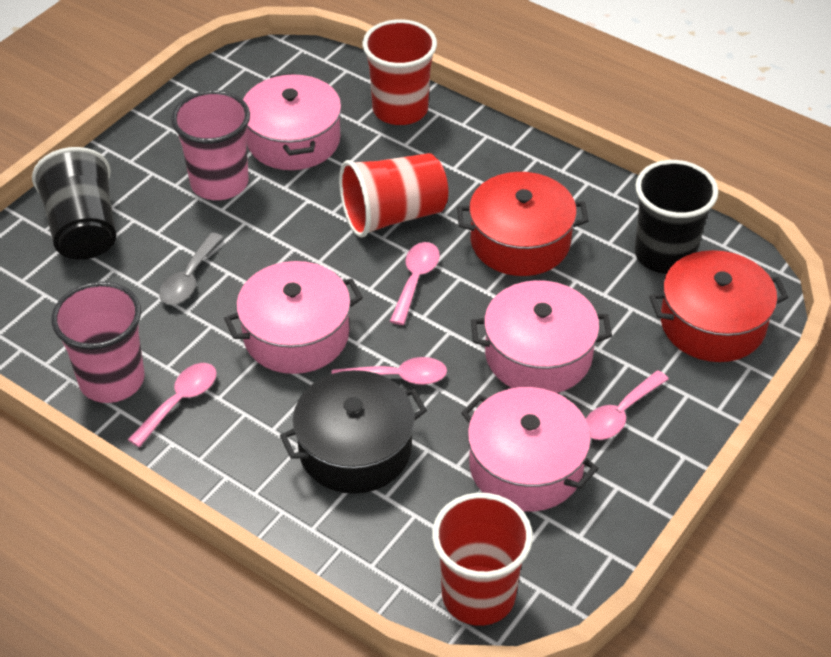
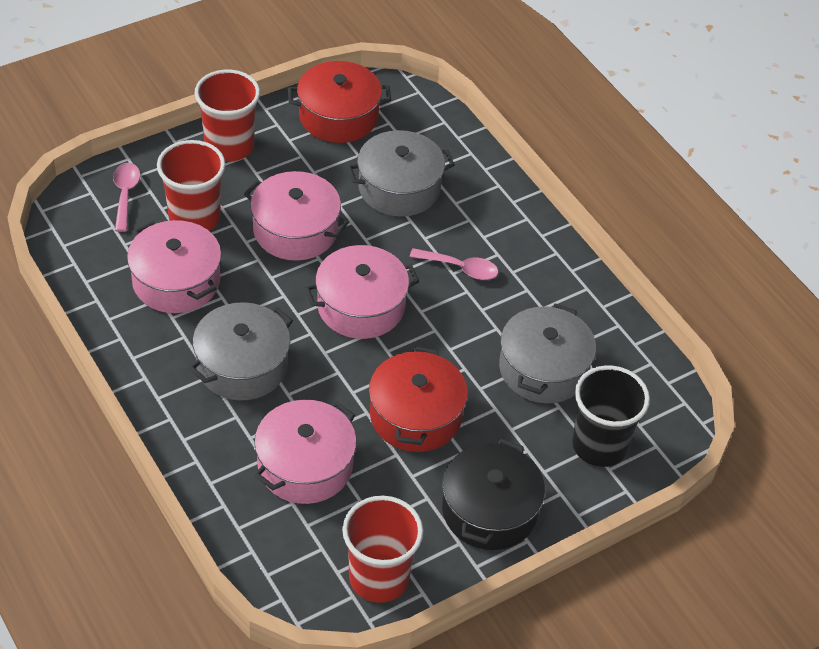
black cup: [32,147,116,259] [635,160,718,274] = 2 -> [572,365,650,467] = 1
grey pot: none = 0 -> [189,302,293,400] [347,130,455,217] [499,303,596,403] = 3
grey spoon: [159,233,223,305] = 1 -> none = 0
pink cup: [51,282,145,403] [171,90,250,200] = 2 -> none = 0
pink spoon: [128,363,217,447] [331,357,447,385] [390,242,440,325] [586,370,669,440] = 4 -> [113,163,140,232] [410,248,498,280] = 2

